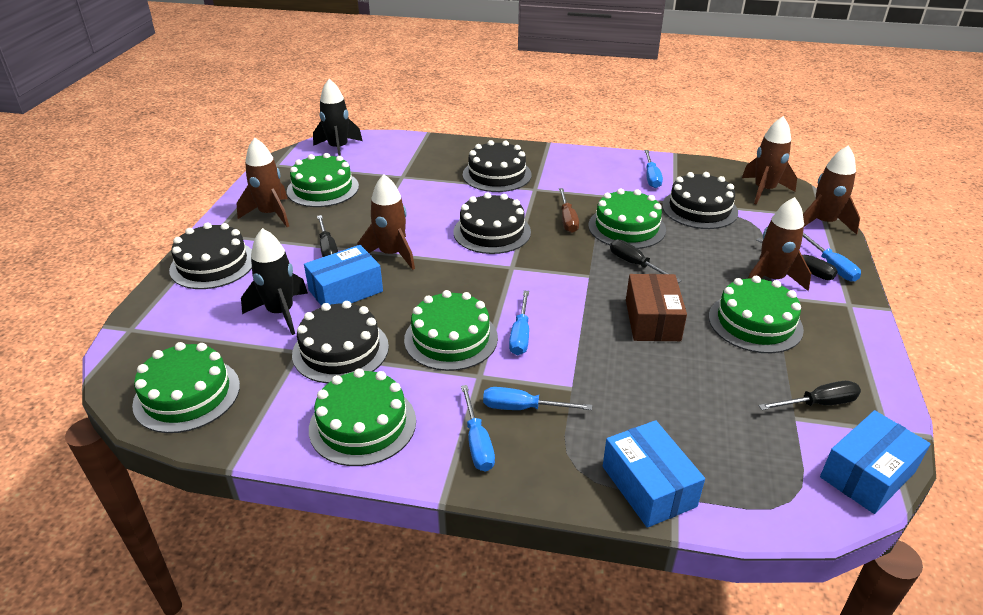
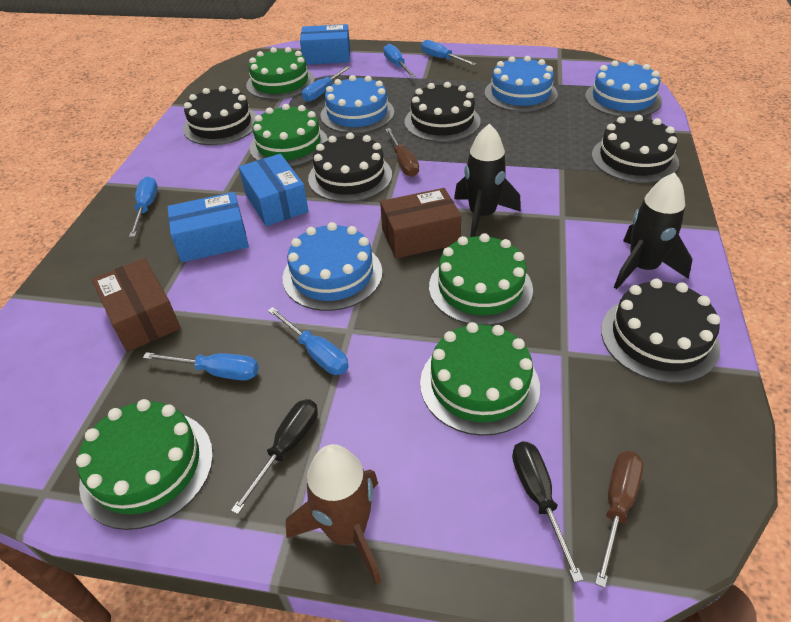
black screwdriver: [317,215,338,257] [610,239,682,283] [756,238,838,280] [758,381,861,410] = 4 -> [231,399,318,514] [512,441,583,583] = 2
blue cake: none = 0 -> [283,222,382,311] [321,75,394,133] [485,56,558,112] [585,60,662,118] = 4
blue screwdriver: [461,385,495,471] [483,387,592,410] [509,291,529,355] [644,150,663,188] [803,232,861,282] = 5 -> [129,177,158,237] [143,352,259,381] [268,307,349,375] [302,66,351,102] [383,44,416,77] [421,40,477,66] = 6
brown box: [626,274,687,341] = 1 -> [92,258,181,352] [380,188,462,258] = 2
brown rocket: [237,138,289,227] [357,175,415,270] [742,116,797,205] [748,197,811,291] [803,145,860,235] = 5 -> [286,444,381,585] = 1
brown screwdriver: [559,188,579,233] = 1 -> [385,128,419,177] [595,451,644,588] = 2
green cake: [132,342,240,433] [287,153,359,207] [309,368,416,466] [404,290,498,371] [588,188,666,249] [709,276,804,353] = 6 -> [76,399,213,530] [246,47,315,100] [250,104,328,167] [420,322,540,436] [429,233,533,325] = 5

